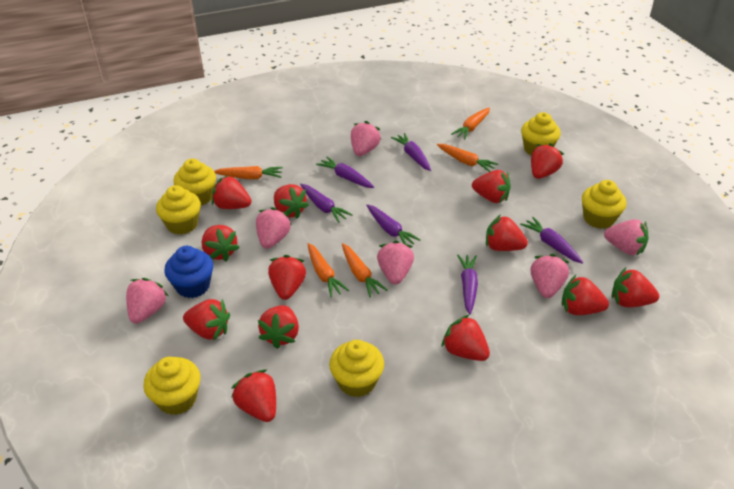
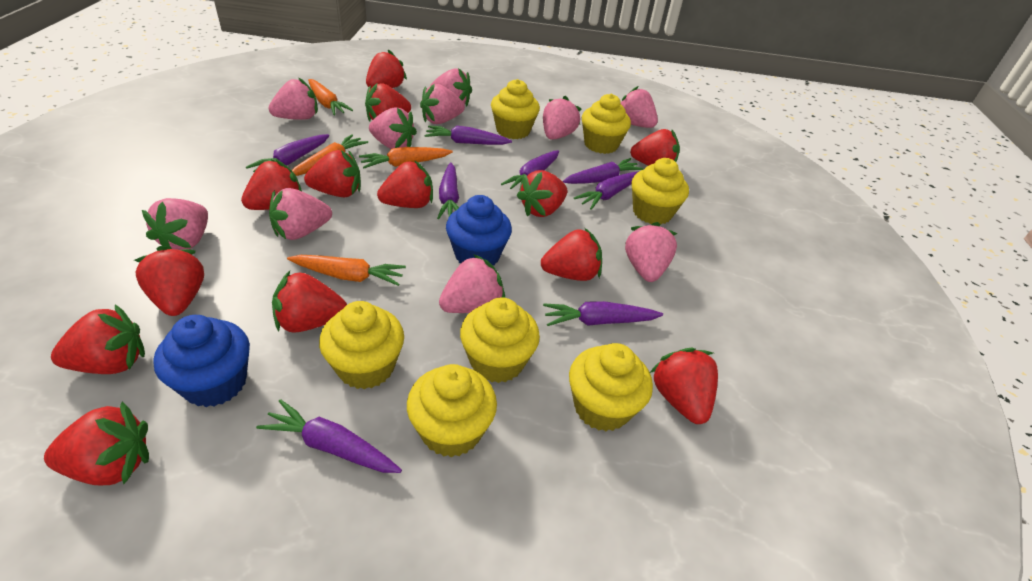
blue cupcake: [164,246,213,298] = 1 -> [153,315,250,407] [446,195,512,266] = 2
orange carrot: [214,166,283,179] [308,243,349,298] [342,243,387,297] [437,144,498,172] [451,108,490,140] = 5 -> [287,255,406,286] [292,134,368,176] [308,79,353,115] [359,147,453,168] = 4
pink strawberry: [126,278,169,324] [256,207,292,249] [351,121,381,156] [377,241,414,285] [530,254,569,298] [604,219,648,255] = 6 -> [142,198,208,250] [268,77,318,120] [269,188,332,240] [369,107,417,149] [420,84,465,124] [430,68,472,107] [439,254,505,313] [543,96,581,140] [621,86,658,128] [625,222,677,282] = 10
purple carrot: [300,184,352,223] [316,157,374,188] [366,204,421,245] [391,133,431,171] [457,254,478,314] [520,217,583,264] = 6 -> [246,134,329,172] [256,399,402,473] [424,125,512,145] [437,162,459,219] [501,150,559,192] [543,301,663,326] [563,158,643,184] [574,172,638,210] = 8
yellow cupcake: [143,357,200,415] [156,185,201,235] [173,159,216,205] [329,340,384,397] [521,112,561,156] [582,180,626,229] = 6 -> [319,301,404,389] [407,364,497,457] [460,297,540,383] [491,79,540,139] [569,343,653,431] [581,94,631,154] [631,158,689,225] = 7

